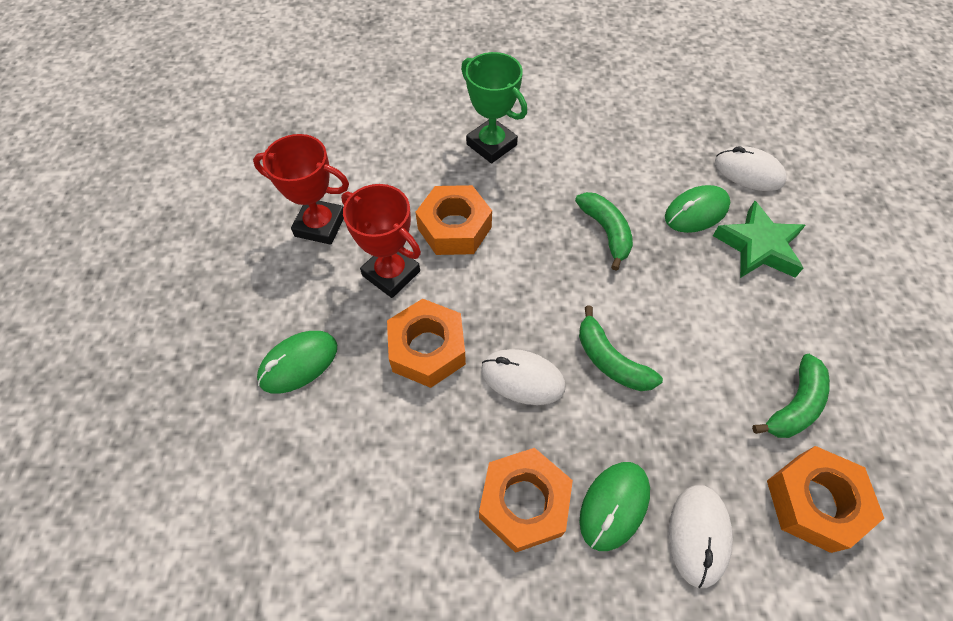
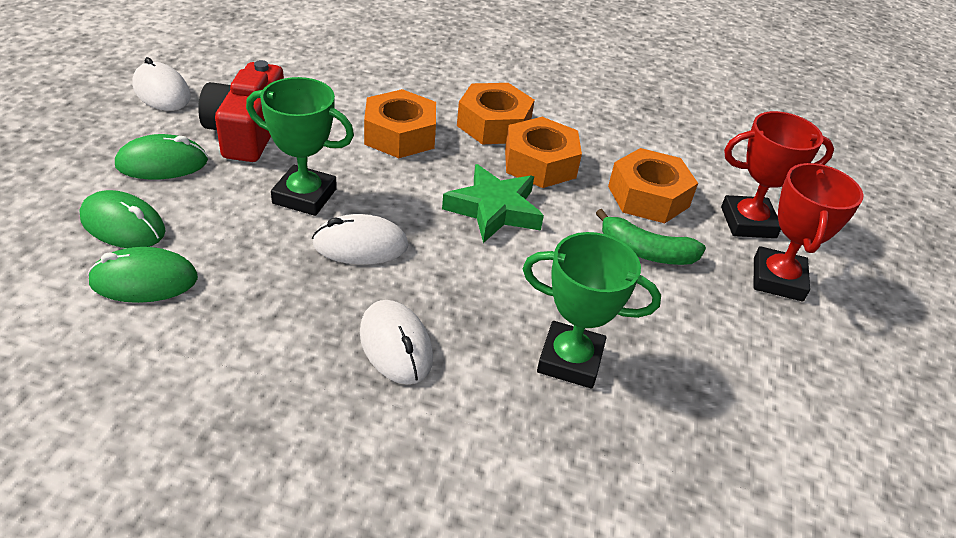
green banana: [575,192,633,270] [579,306,663,391] [752,354,830,438] = 3 -> [596,209,706,265] = 1
green trophy: [461,52,527,163] = 1 -> [246,77,354,216] [522,232,661,389] = 2
red camera: none = 0 -> [198,60,284,162] = 1

